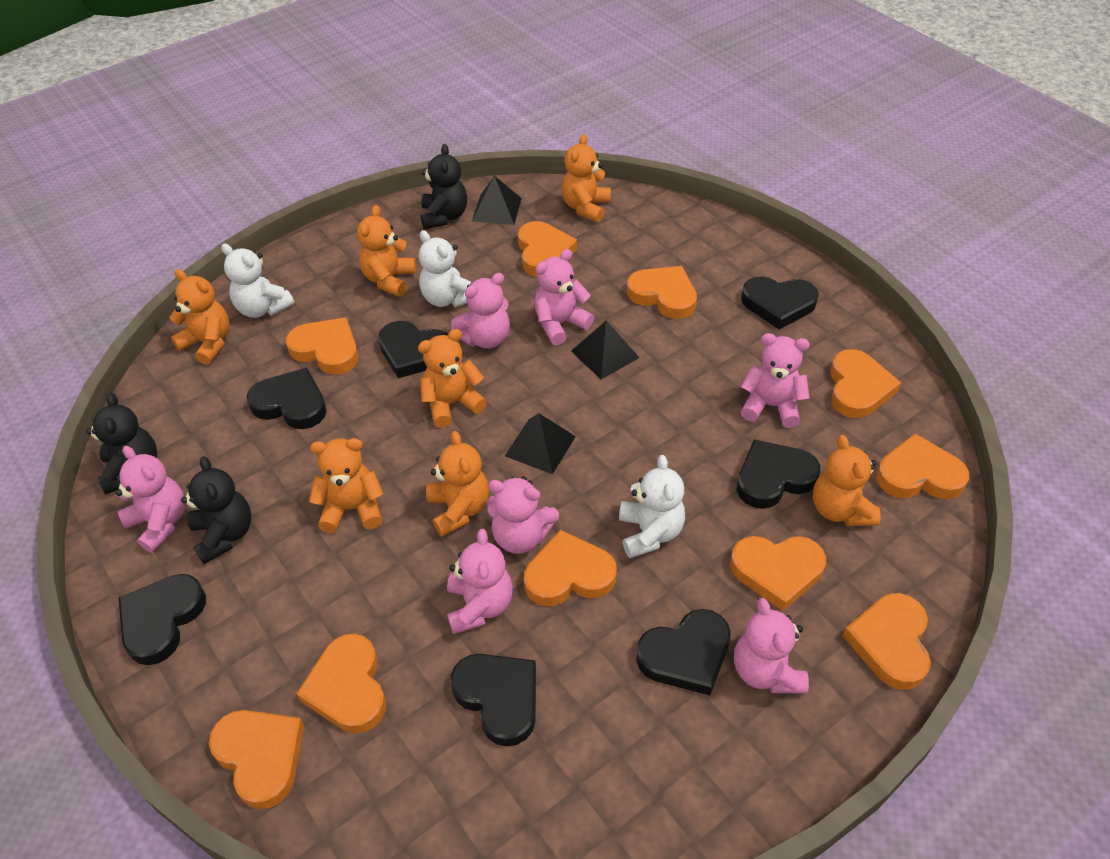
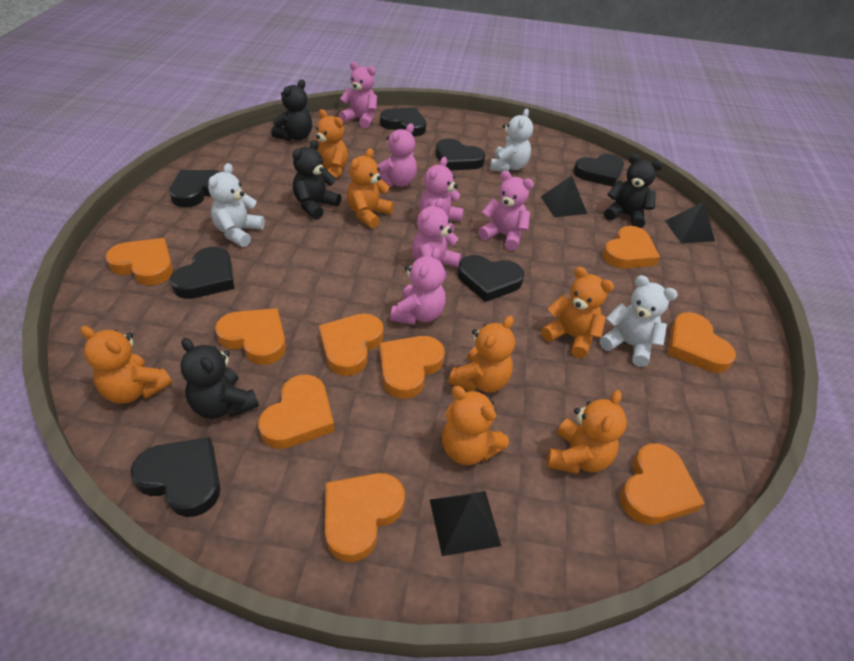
black teddy bear: [86,393,157,494] [181,456,251,564] [421,144,467,229] = 3 -> [180,338,259,419] [271,80,312,141] [292,140,341,220] [604,154,663,228] = 4
orange heart: [209,710,304,809] [286,317,358,375] [296,634,386,733] [518,221,577,277] [524,530,617,606] [627,266,697,319] [730,536,826,611] [830,349,901,418] [843,593,931,690] [876,434,969,499] = 10 -> [105,238,173,285] [215,308,286,365] [258,374,335,449] [319,314,384,376] [325,473,405,562] [379,336,445,399] [602,226,660,268] [620,443,705,525] [668,312,736,373] = 9
pink teddy bear: [116,446,185,553] [447,529,513,634] [451,273,510,349] [487,476,559,554] [534,249,594,345] [734,598,809,693] [741,333,810,428] = 7 -> [339,62,377,128] [377,123,417,187] [390,247,446,325] [412,198,461,280] [419,157,464,232] [478,171,534,251] = 6

